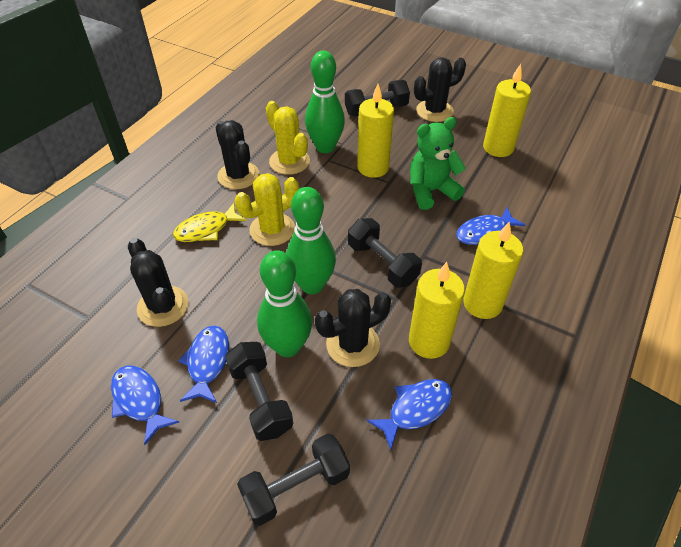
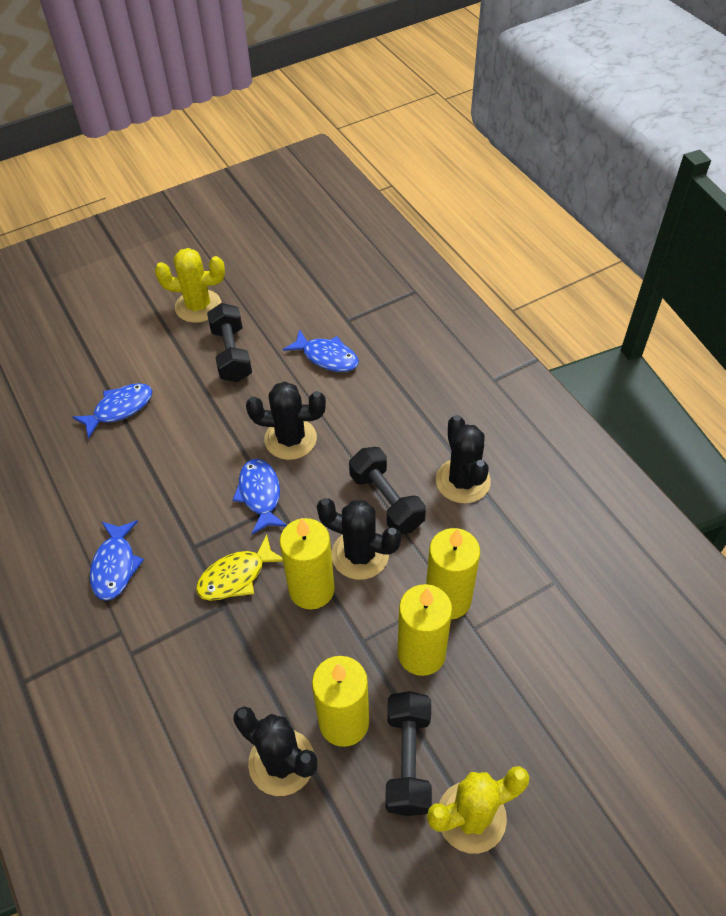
black dumbbell: [225,342,293,441] [237,433,350,526] [345,80,410,117] [348,218,422,288] = 4 -> [207,303,252,382] [349,447,426,535] [385,691,432,816] = 3
green bowling pin: [257,250,312,357] [286,187,336,294] [305,51,345,153] = 3 -> none = 0
green teddy bear: [410,117,466,210] = 1 -> none = 0

